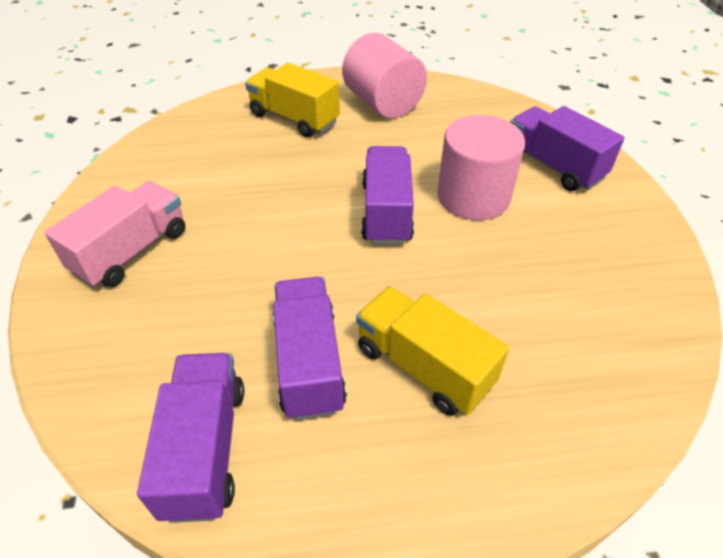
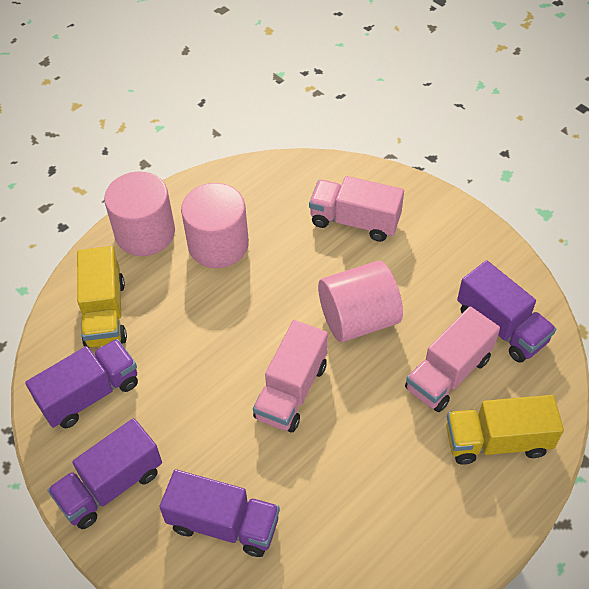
pink cylinder: [342,33,427,118] [437,115,525,220] = 2 -> [104,172,175,256] [181,183,249,268] [318,261,403,342] = 3
pink truck: [44,181,185,288] = 1 -> [253,320,328,432] [309,176,404,242] [405,306,500,412] = 3

